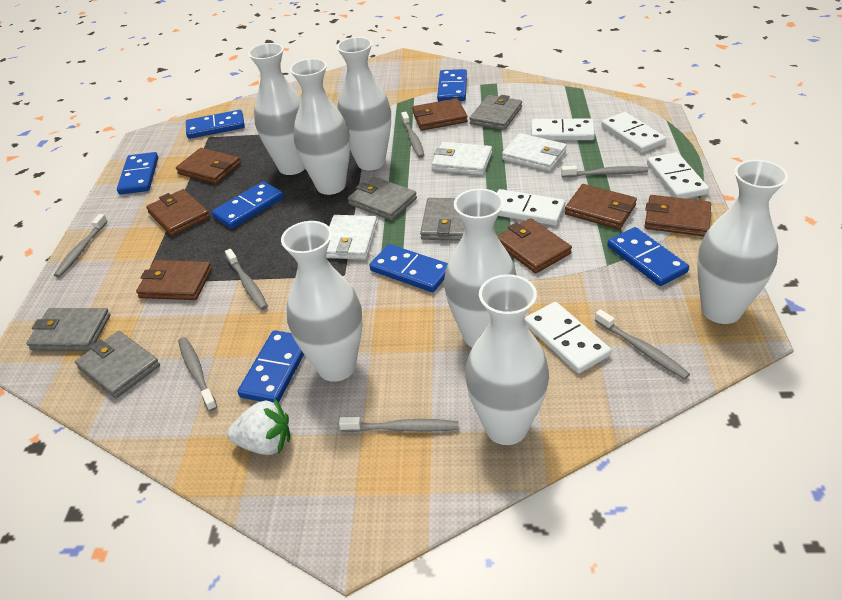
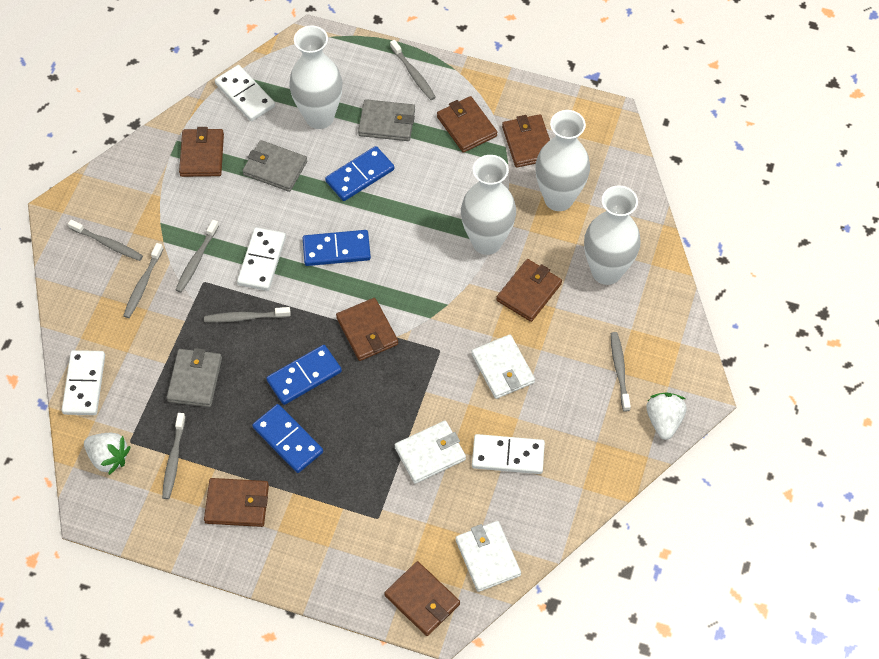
blue domino: [117,152,158,194] [186,110,245,139] [212,181,284,229] [238,330,304,403] [369,244,448,292] [437,69,467,102] [607,227,689,286] = 7 -> [252,404,323,473] [266,345,342,405] [303,230,371,266] [325,146,394,201] = 4
grey wallet: [26,308,110,351] [75,331,160,398] [348,176,417,221] [420,198,465,241] [470,95,522,130] = 5 -> [166,348,222,407] [242,140,307,192] [358,99,415,141] = 3
white domino: [497,189,565,226] [524,302,611,373] [531,119,595,140] [601,112,666,153] [647,152,709,199] = 5 -> [62,350,105,415] [215,65,275,121] [237,227,286,291] [472,434,545,474] = 4
white strawberry: [227,398,290,455] = 1 -> [84,433,131,475] [646,393,687,440] = 2
white vase: [248,43,305,175] [281,221,363,382] [290,58,350,195] [337,37,391,170] [444,189,516,348] [465,274,549,445] [697,160,788,324] = 7 -> [289,26,342,129] [461,155,516,255] [535,110,590,211] [584,185,641,285] = 4

